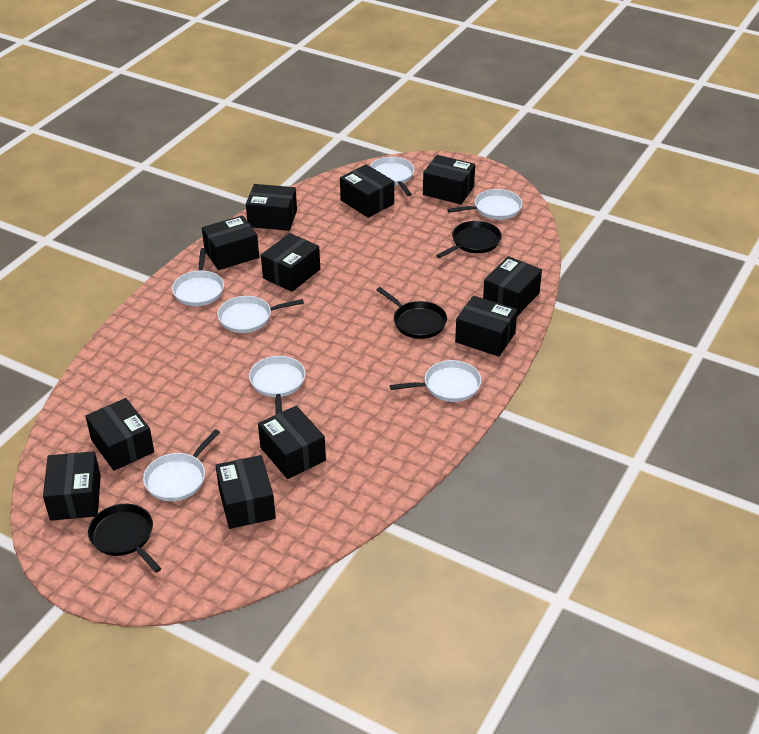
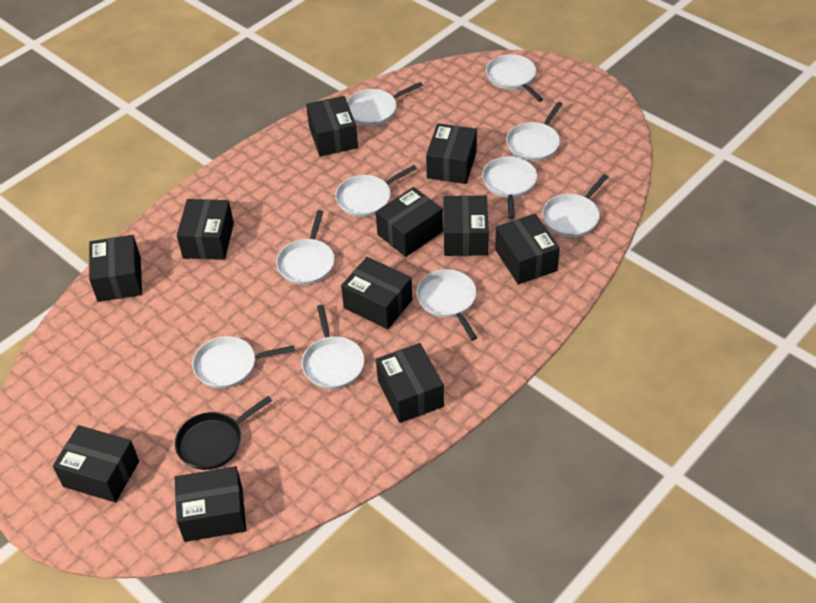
black pan: [88,504,161,573] [376,287,447,339] [436,221,502,258] = 3 -> [175,396,272,470] = 1
white pan: [143,429,220,501] [172,248,224,306] [217,296,304,333] [249,356,306,414] [370,157,414,196] [390,360,481,402] [447,189,522,220] = 7 -> [192,336,295,389] [276,210,335,285] [301,305,365,389] [335,165,417,217] [347,82,423,126] [416,269,477,340] [482,156,537,219] [486,54,543,102] [506,102,563,161] [542,174,608,237] = 10

